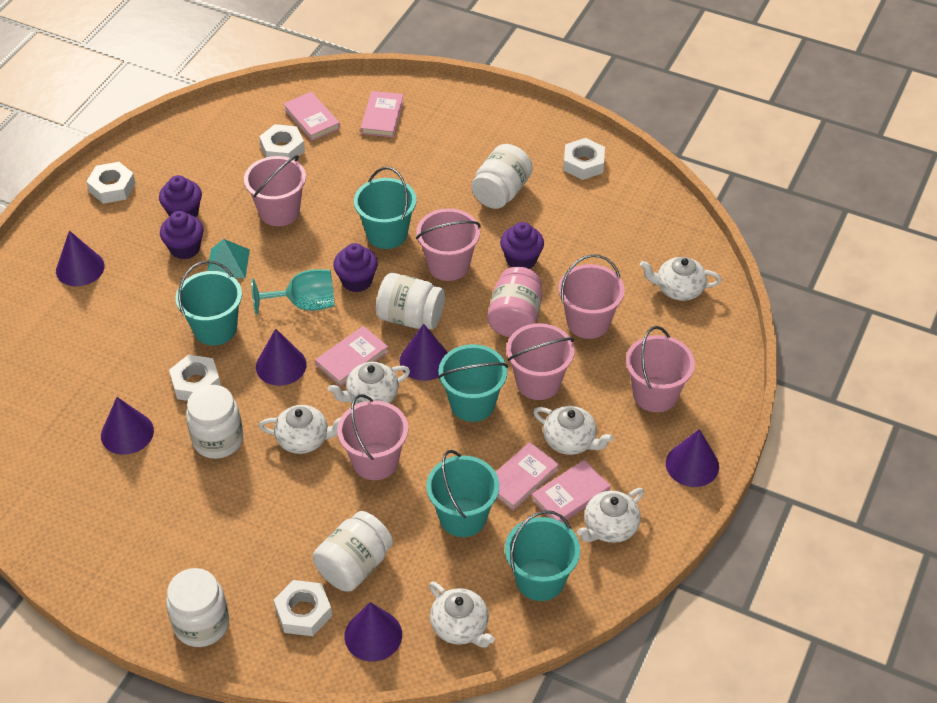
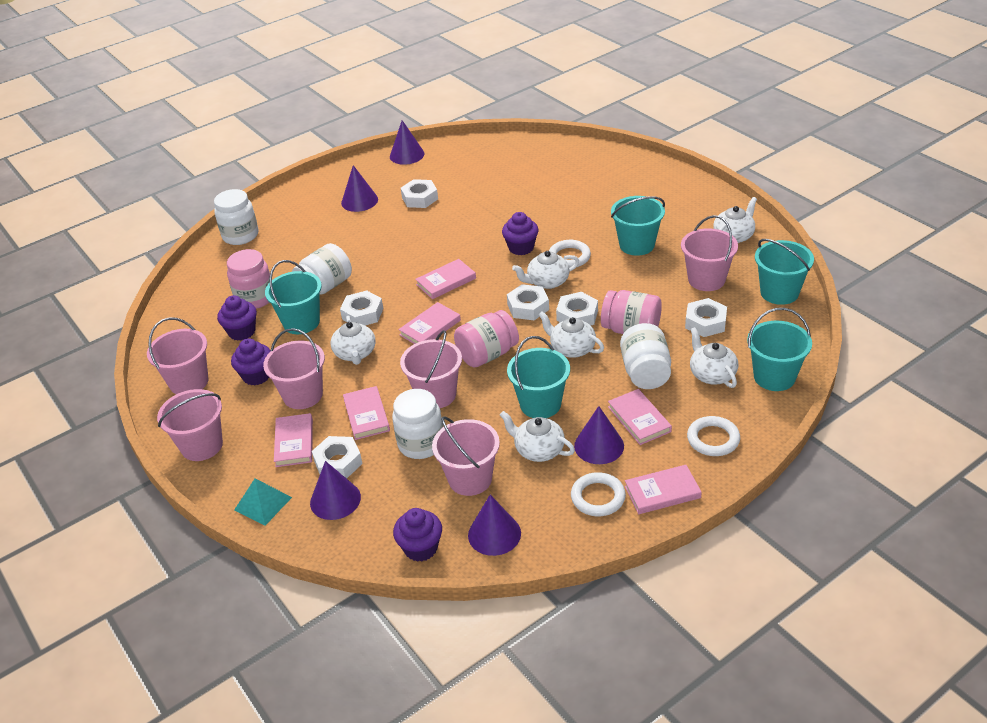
pink book: [283,92,340,141] [315,326,389,387] [361,91,404,137] [496,442,559,511] [531,460,610,523] = 5 -> [274,413,313,467] [343,386,390,440] [398,302,461,344] [415,259,476,299] [608,389,672,445] [625,465,702,514] = 6
pink jar: [488,267,542,337] = 1 -> [227,249,270,309] [454,310,519,368] [601,290,662,334] = 3
purple cone: [56,231,105,286] [101,397,154,455] [256,329,307,386] [344,602,402,662] [400,324,448,381] [666,429,719,487] = 6 -> [310,461,361,520] [341,165,378,212] [390,120,424,165] [468,495,521,556] [574,406,624,464] = 5
turquoise goblet: [251,269,334,315] = 1 -> none = 0
white jar: [166,568,229,647] [186,385,243,459] [313,511,393,592] [376,273,445,330] [471,144,533,209] = 5 -> [214,189,258,245] [292,243,352,295] [392,389,443,459] [620,323,671,389] = 4
white nut: [86,162,136,204] [169,355,221,401] [259,124,305,160] [274,580,332,636] [563,138,605,180] = 5 -> [312,436,363,479] [340,290,383,325] [401,179,438,208] [507,284,549,320] [556,292,598,325] [685,298,727,337] = 6
white ring: none = 0 -> [549,240,591,268] [571,472,626,516] [687,416,740,456] = 3

